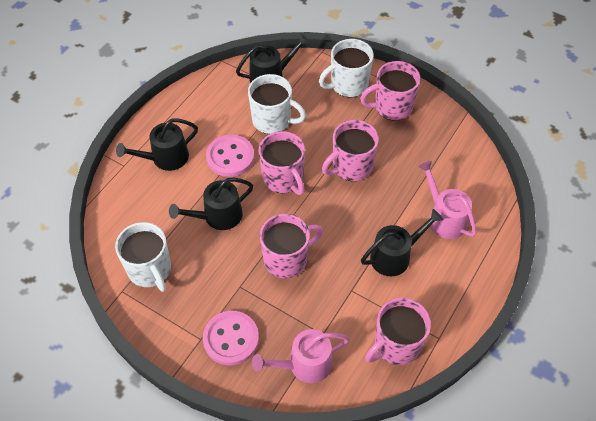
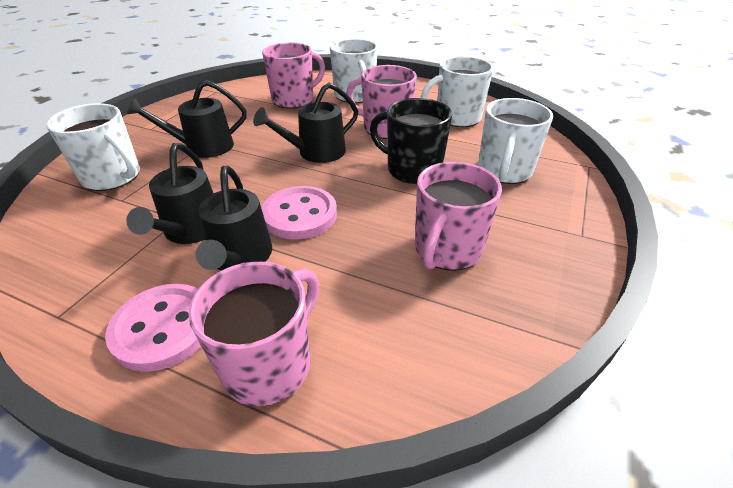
black mug: none = 0 -> [370,98,452,184] = 1
pink mug: [258,131,305,195] [260,214,323,278] [322,120,379,181] [360,61,420,121] [365,298,431,365] = 5 -> [189,261,319,406] [262,42,325,108] [346,65,417,139] [415,162,502,271] = 4
pink watering can: [252,329,349,383] [418,161,477,239] = 2 -> none = 0
white mug: [115,222,171,292] [248,74,306,134] [319,39,374,98] = 3 -> [46,103,140,191] [330,39,378,103] [421,56,494,127] [478,98,553,184] = 4

